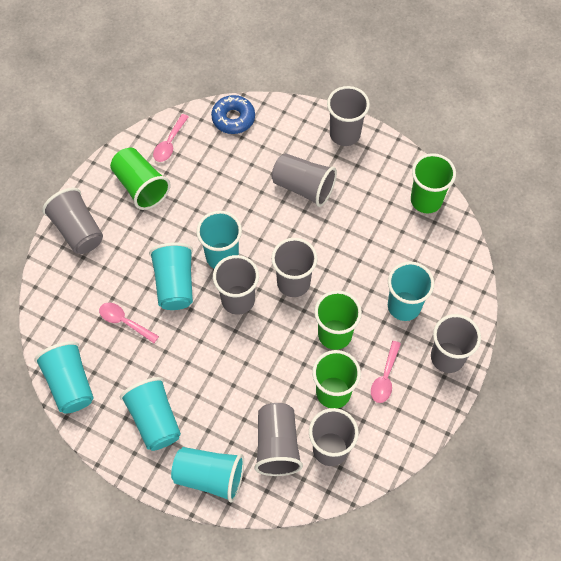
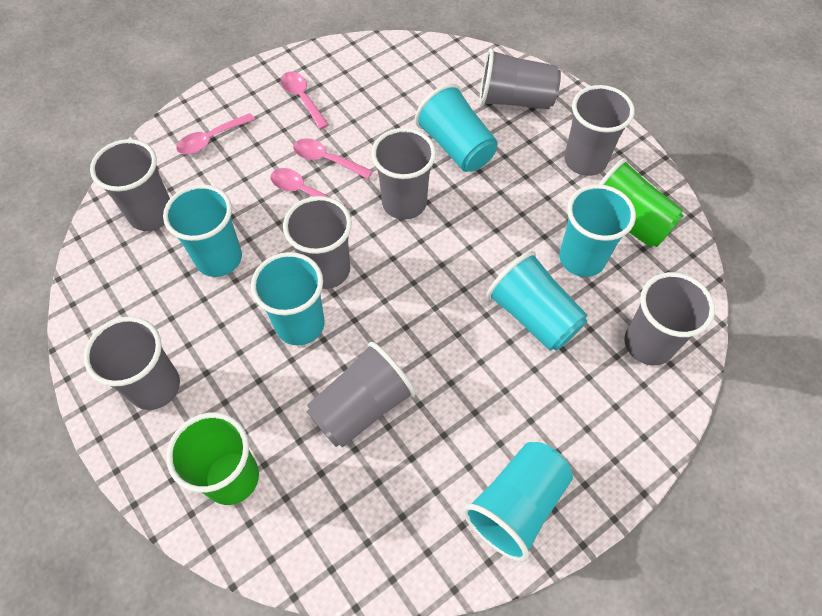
blue donut: [211,95,255,134] = 1 -> none = 0
green cup: [110,148,171,210] [312,350,361,408] [314,290,362,350] [411,153,456,213] = 4 -> [166,412,259,505] [599,158,684,248] = 2
pink spoon: [99,303,159,343] [153,114,189,162] [371,341,401,403] = 3 -> [176,113,255,154] [271,168,349,210] [281,72,329,129] [293,138,373,179] = 4

